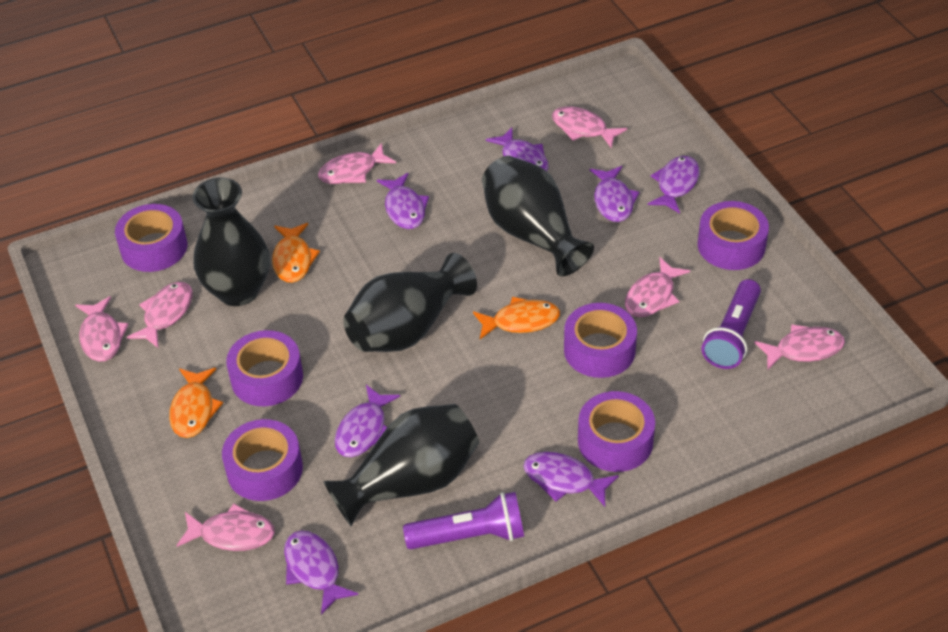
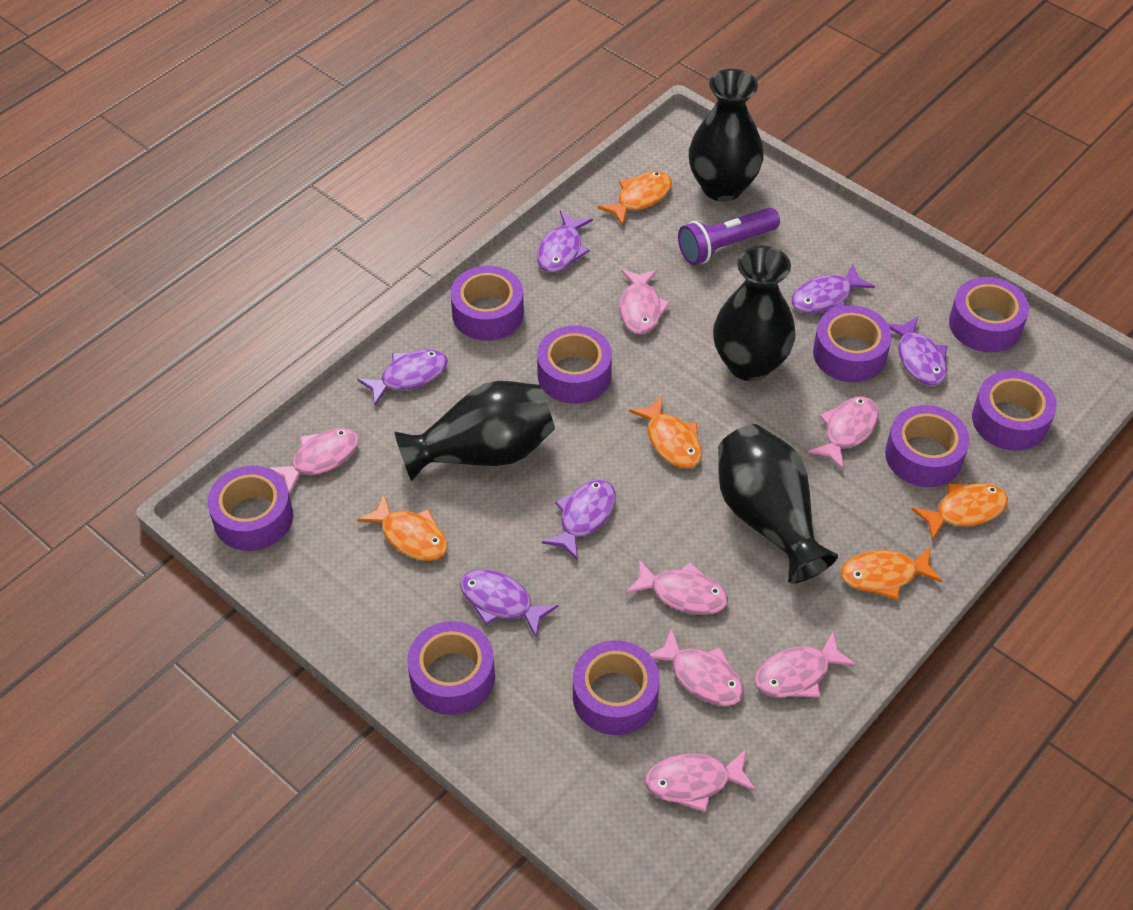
orange fish: [169,368,223,438] [272,223,320,283] [473,297,560,339] = 3 -> [357,494,447,561] [598,171,672,226] [629,396,702,469] [841,547,943,600] [911,483,1008,540] = 5
purple fish: [284,530,358,615] [335,385,400,457] [377,173,429,229] [486,127,549,171] [523,452,619,507] [590,166,640,222] [648,156,700,214] = 7 -> [357,349,448,405] [460,569,558,637] [537,210,593,273] [542,479,616,561] [791,264,875,313] [888,316,947,386] = 6
purple flashlight: [403,492,524,549] [701,279,761,369] = 2 -> [678,208,780,265] = 1
purple tape: [115,204,187,272] [222,419,303,501] [226,330,303,406] [564,303,637,378] [578,391,655,472] [698,201,769,270] = 6 -> [208,466,293,551] [407,621,495,715] [450,266,524,341] [537,326,612,404] [573,640,660,735] [813,305,892,382] [885,405,970,487] [949,277,1029,353] [972,370,1057,451] = 9

